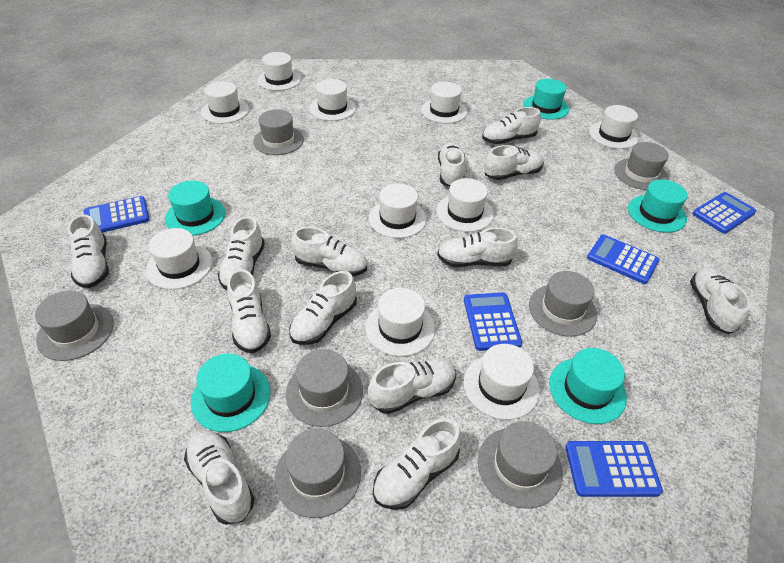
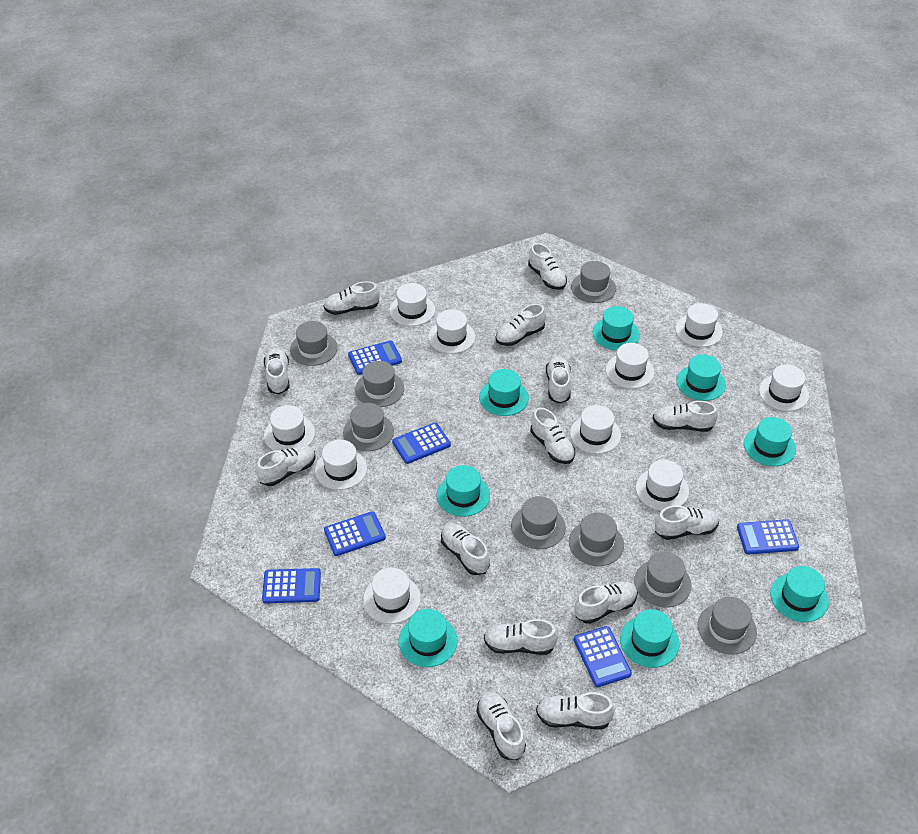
blue calculator: [84,196,150,233] [464,292,522,351] [565,441,663,497] [587,235,660,284] [692,192,756,234] = 5 -> [262,568,321,603] [324,511,386,556] [348,340,402,375] [392,423,451,464] [574,626,632,687] [737,519,799,555] = 6
grey hat: [35,291,114,361] [253,109,304,155] [274,429,361,518] [286,349,363,427] [478,421,563,509] [529,271,597,336] [614,142,669,190] = 7 -> [290,321,338,366] [343,403,394,451] [355,361,404,407] [511,496,566,549] [569,513,624,566] [571,261,616,303] [634,552,692,607] [698,597,757,655] = 8
turquoise hat: [165,181,226,235] [191,354,271,432] [523,79,569,120] [549,348,627,424] [628,180,688,233] = 5 -> [398,609,458,667] [437,465,490,517] [479,369,529,416] [592,306,640,350] [620,609,680,668] [677,354,726,401] [744,417,796,466] [770,566,829,622] = 8
white shoe: [68,214,109,288] [184,430,255,525] [218,216,265,290] [227,269,271,353] [289,271,357,345] [291,227,367,276] [368,359,456,414] [373,418,462,510] [437,227,518,267] [438,142,465,187] [482,107,541,144] [484,145,544,180] [690,267,750,334] = 13 -> [256,445,316,486] [264,348,289,394] [323,281,380,315] [441,523,490,575] [477,692,526,760] [484,619,558,655] [496,304,546,346] [528,243,567,290] [530,408,575,464] [536,692,615,730] [546,356,571,404] [575,582,638,624] [653,401,718,432] [655,505,719,540] = 14

